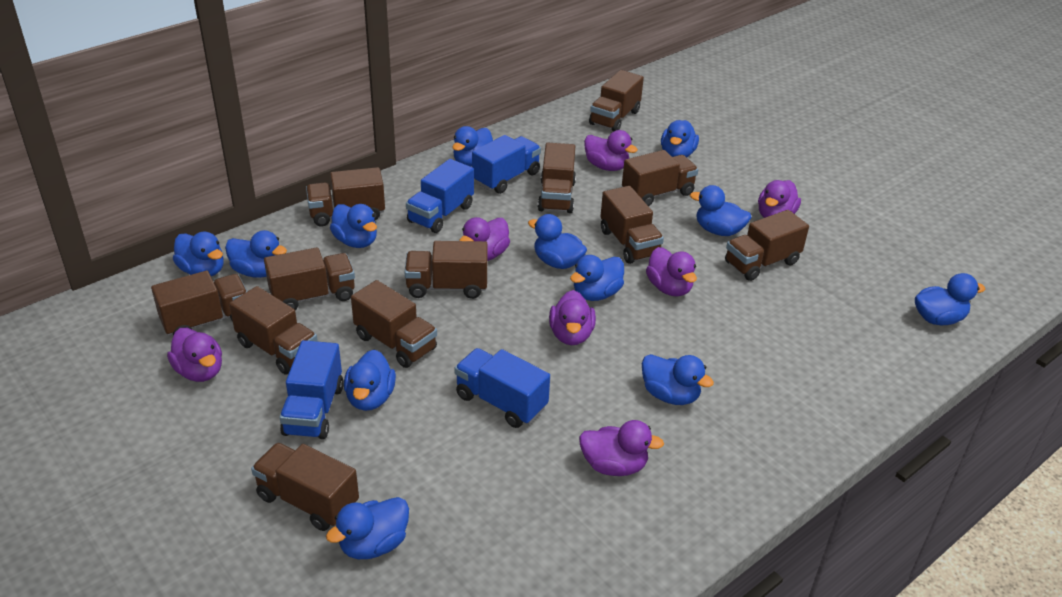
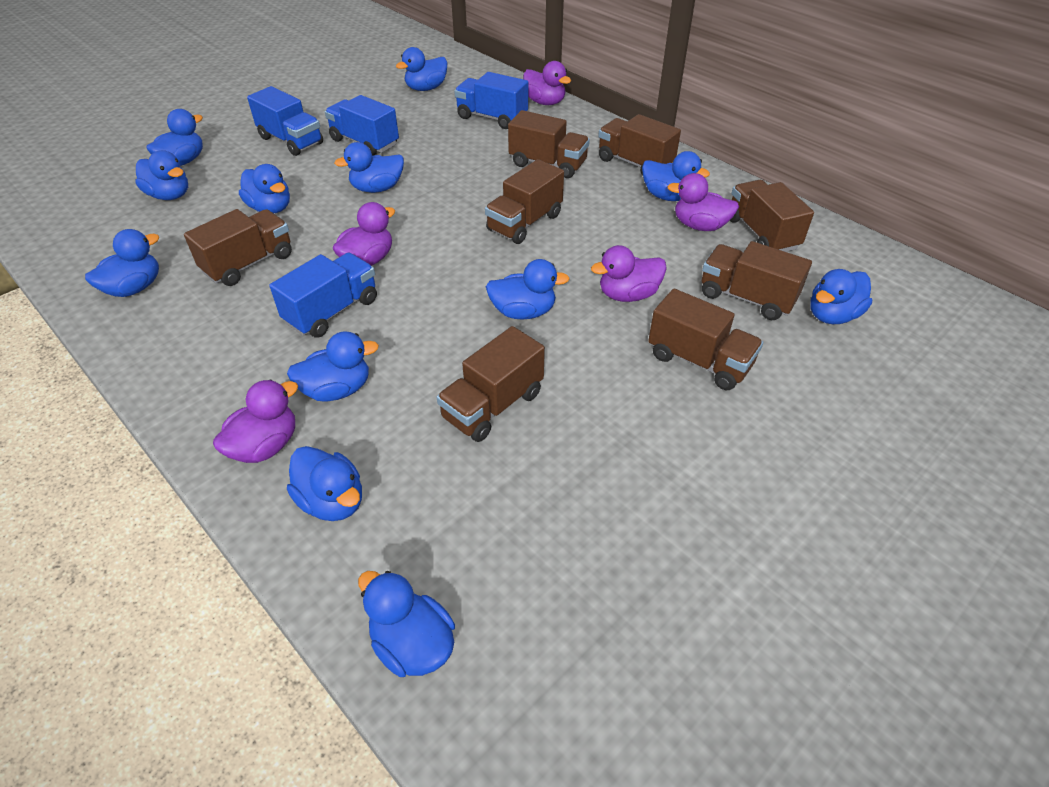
brown truck: [151,271,248,336] [229,286,318,375] [251,443,359,531] [264,247,355,310] [306,167,385,227] [351,280,437,368] [405,241,488,299] [538,143,576,213] [589,70,644,132] [600,186,664,264] [622,150,698,206] [725,210,809,281] = 12 -> [184,209,292,286] [437,326,545,442] [485,159,564,244] [508,110,590,178] [598,114,681,175] [648,289,763,390] [702,241,812,320] [730,180,814,252] = 8
purple duck: [167,328,222,382] [459,217,510,261] [549,290,596,345] [579,420,664,476] [584,130,638,171] [646,247,697,297] [758,180,801,218] = 7 -> [213,380,298,463] [333,202,395,266] [523,61,571,105] [591,245,667,302] [667,173,739,231] = 5

